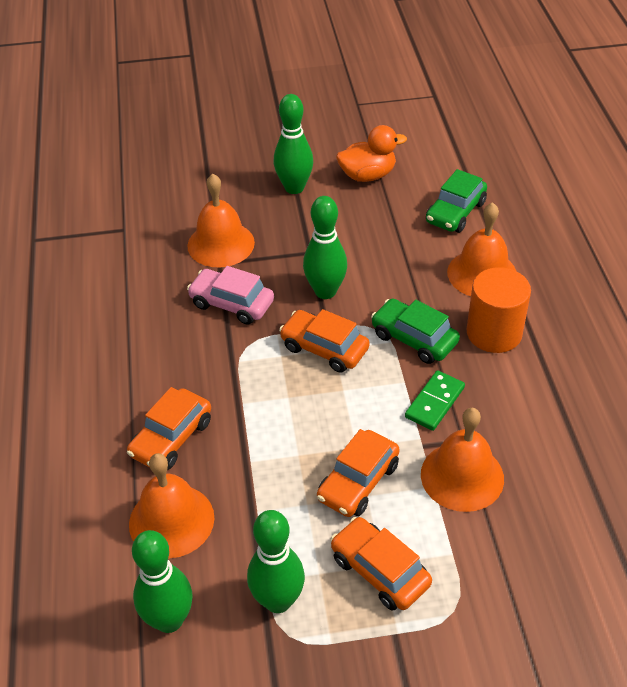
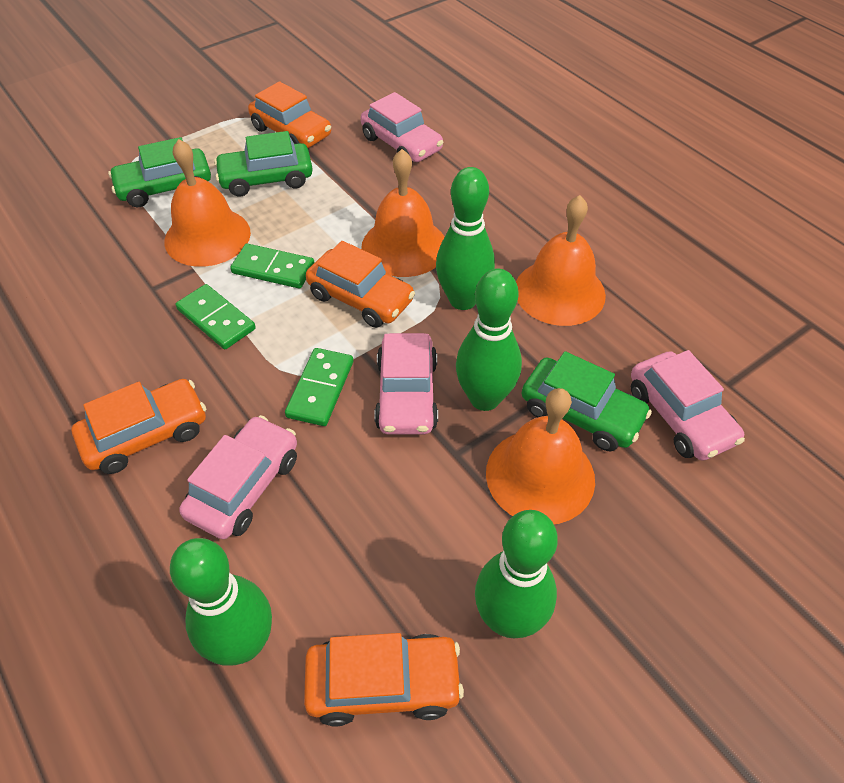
green car: [371,298,460,364] [426,169,487,233] = 2 -> [108,137,211,207] [214,131,313,197] [522,351,652,451] = 3
green domino: [405,370,465,431] = 1 -> [176,284,256,349] [230,244,314,289] [285,348,353,426] = 3
orange cylinder: [467,267,531,353] = 1 -> none = 0
orange duck: [336,125,407,182] = 1 -> none = 0
pink car: [187,266,274,325] = 1 -> [179,415,297,539] [361,92,443,162] [374,333,438,435] [631,350,745,461] = 4

